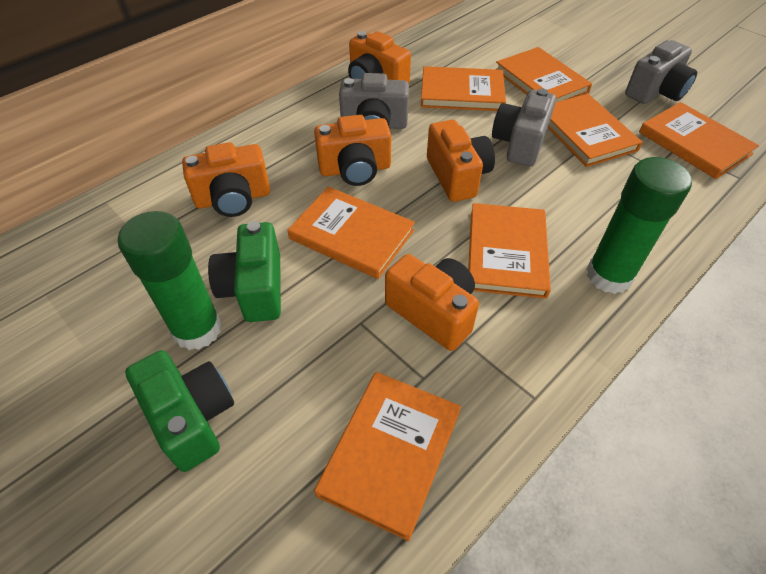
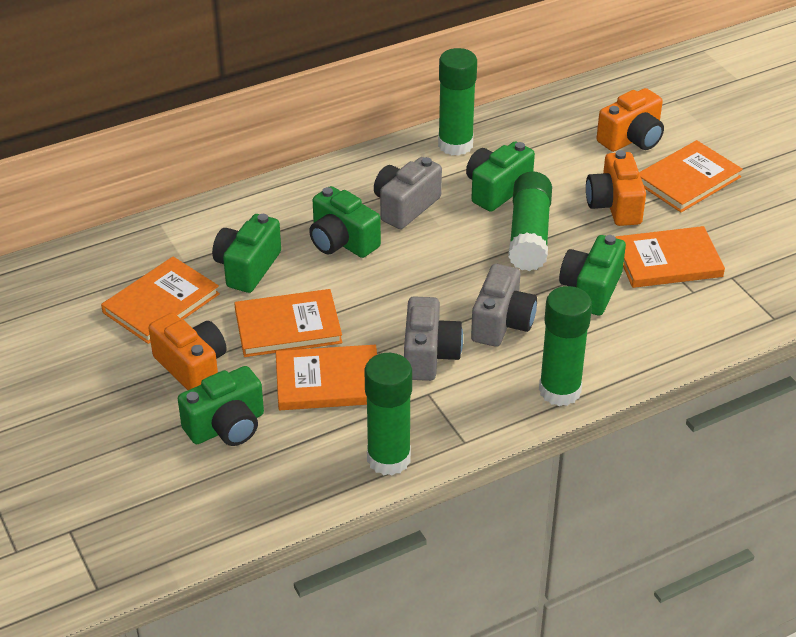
green camera: [125,350,234,472] [208,221,281,322] = 2 -> [178,366,264,446] [212,214,281,293] [309,186,381,258] [466,141,535,212] [559,235,626,316] = 5
green glue stick: [118,211,222,350] [586,157,692,294] = 2 -> [364,353,412,476] [438,48,477,156] [508,171,552,271] [539,286,592,406] = 4
orange book: [287,187,415,279] [314,372,461,541] [421,66,506,111] [468,203,551,299] [496,47,592,102] [548,94,643,167] [639,102,759,179] = 7 -> [101,257,220,344] [234,289,342,357] [276,345,377,410] [615,226,725,288] [639,140,743,212] = 5
orange camera: [182,142,270,217] [314,115,391,186] [348,31,411,84] [385,254,479,351] [427,120,495,202] = 5 -> [149,313,226,390] [586,150,646,226] [597,88,664,152] = 3

